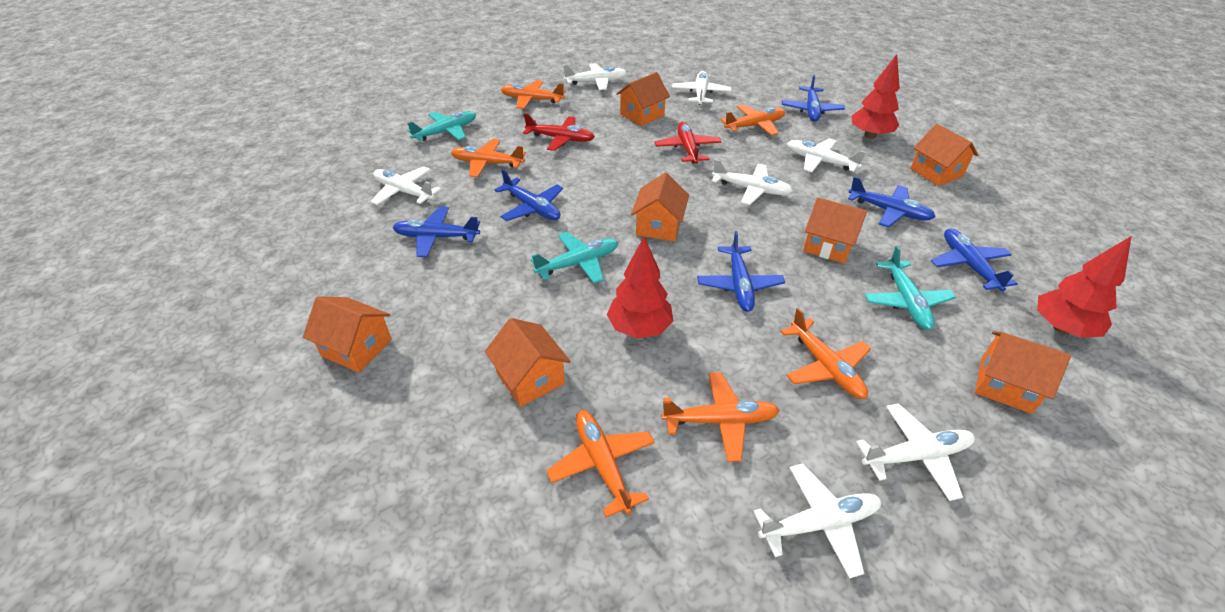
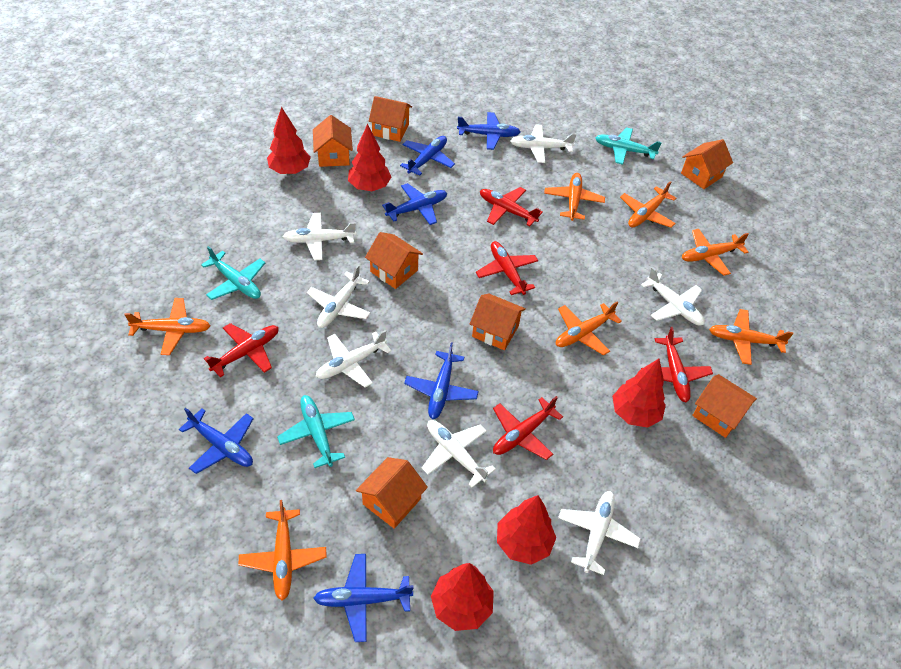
orange plane: [451,139,526,177] [501,80,565,109] [546,410,655,518] [661,372,780,462] [721,104,785,136] [780,308,871,399] = 6 -> [124,298,210,355] [238,500,327,601] [544,173,605,221] [556,301,622,356] [620,181,676,228] [682,229,749,276] [709,309,793,365] = 7
red plane: [523,113,595,151] [655,122,722,164] = 2 -> [204,323,279,377] [476,241,538,295] [480,187,543,226] [493,396,563,460] [641,327,713,403] = 5
red tree: [607,237,673,338] [852,54,900,139] [1037,236,1131,337] = 3 -> [267,107,311,174] [348,124,391,191] [431,563,494,631] [497,495,556,565] [612,359,666,428] = 5

